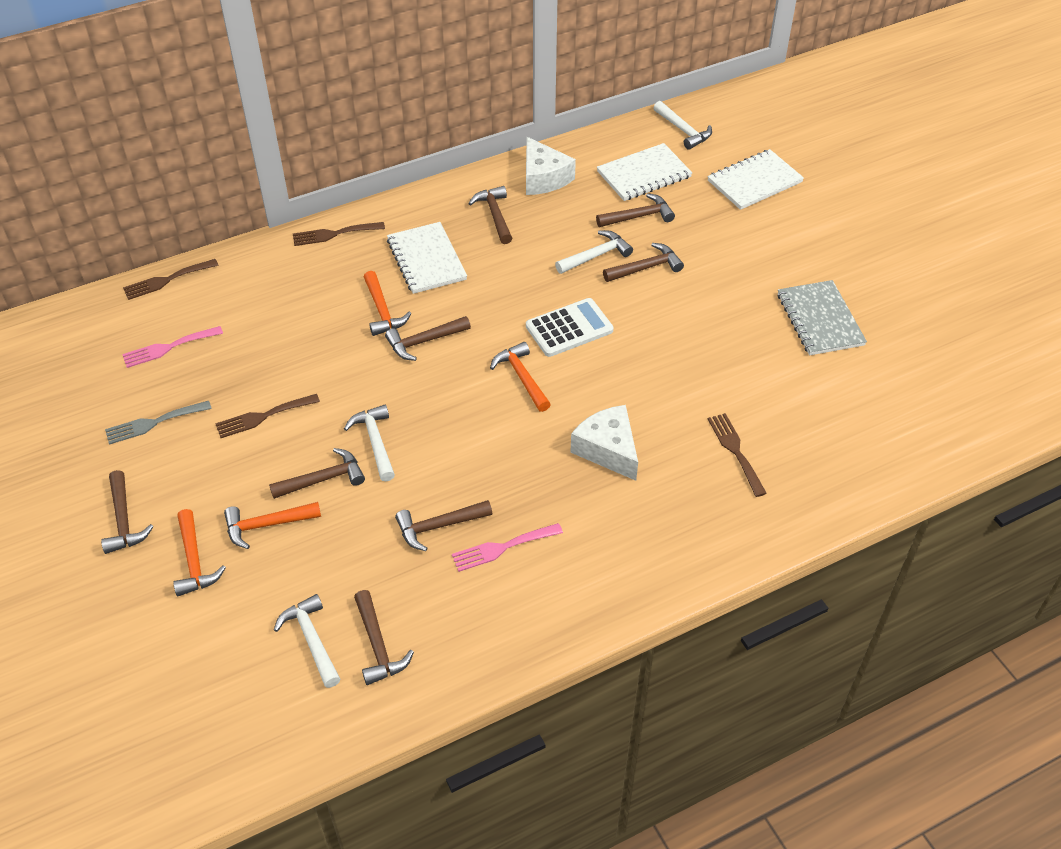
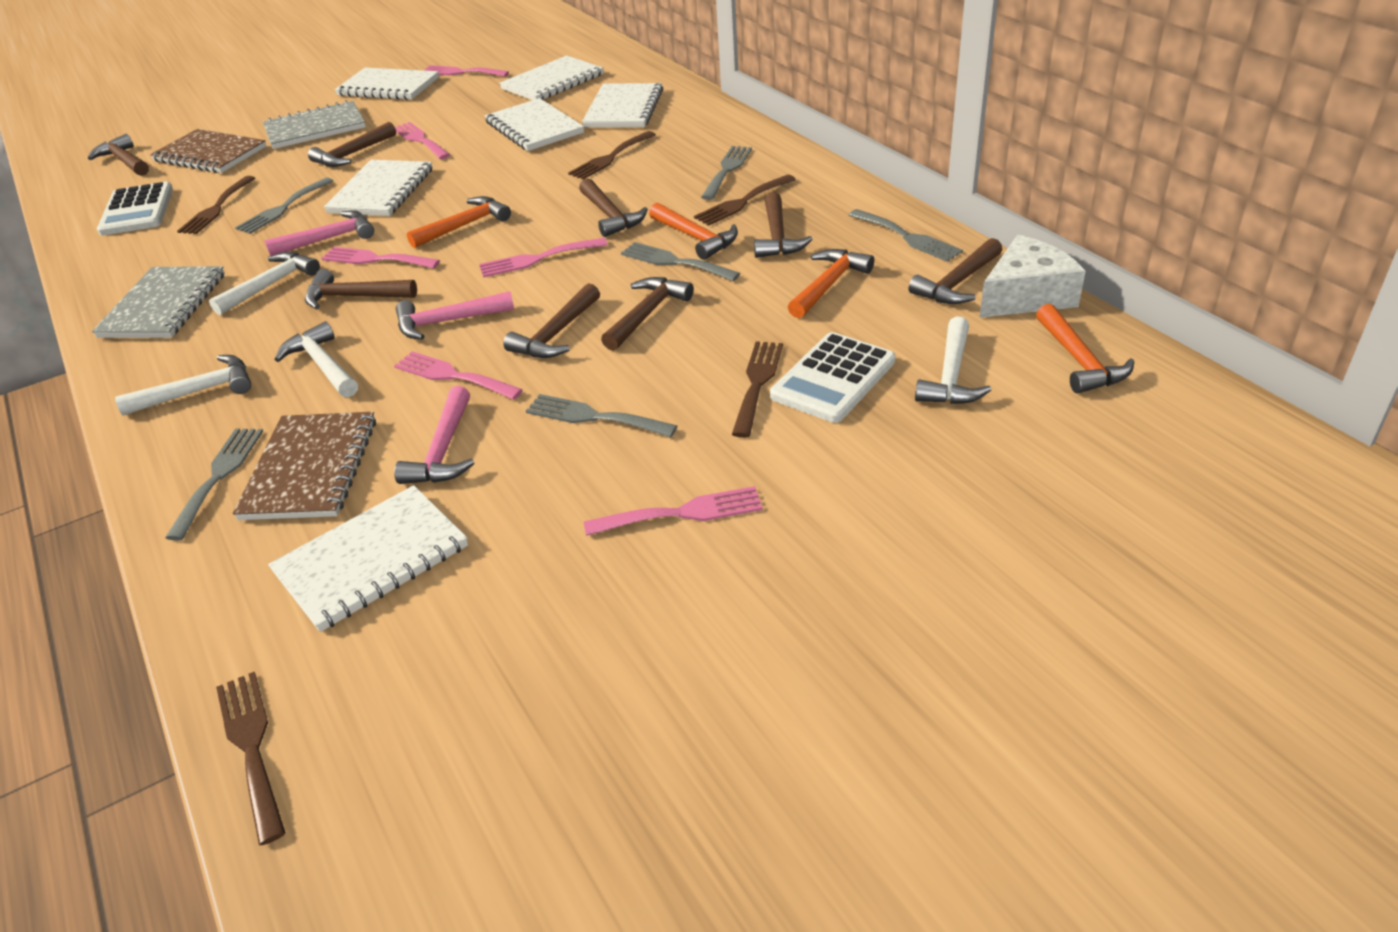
brown fork: [123,259,219,300] [215,394,320,438] [293,222,385,246] [708,413,767,497] = 4 -> [177,176,255,234] [216,672,286,845] [568,131,656,180] [694,175,796,226] [732,341,783,438] = 5
brown notebook: none = 0 -> [150,129,266,173] [233,412,376,520] = 2
grey fork: [105,401,212,445] = 1 -> [165,429,263,541] [235,177,334,234] [526,394,677,437] [621,242,740,281] [701,146,752,200] [849,209,963,262] = 6
grey notebook: [778,280,867,355] = 1 -> [92,266,225,338] [263,100,366,149] = 2
pink fork: [122,326,223,368] [452,523,563,572] = 2 -> [321,247,440,268] [394,351,523,400] [395,122,450,159] [424,65,509,77] [479,238,607,278] [584,486,763,536] = 6
pink hammer: none = 0 -> [264,210,374,256] [394,386,474,484] [396,291,514,340] = 3
white calculator: [526,298,614,357] = 1 -> [97,182,173,236] [770,332,896,423] = 2
white cheese: [526,137,576,195] [571,405,638,481] = 2 -> [979,235,1086,318] = 1
white notebook: [387,222,467,294] [597,143,692,201] [708,149,804,210] = 3 -> [268,485,468,632] [324,160,433,216] [335,68,439,100] [485,98,584,151] [499,56,604,100] [582,83,663,127] = 6

